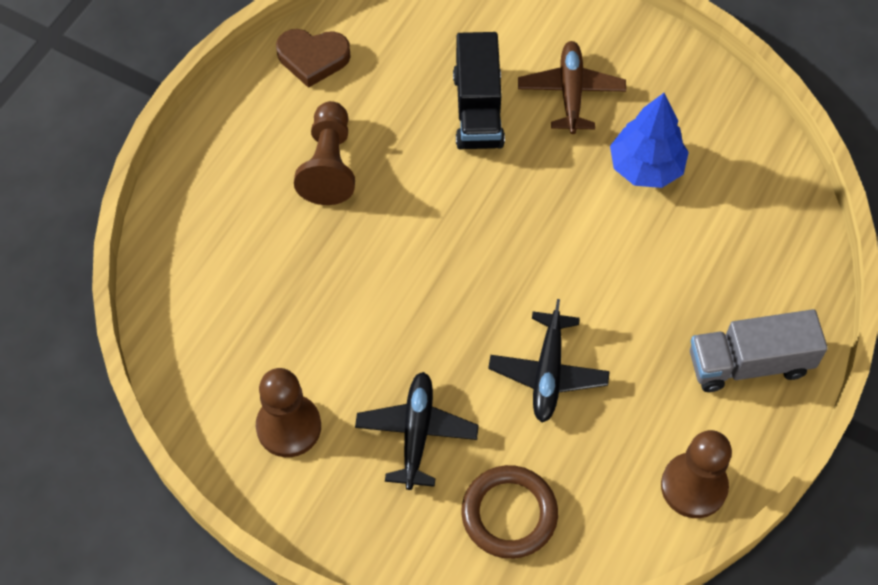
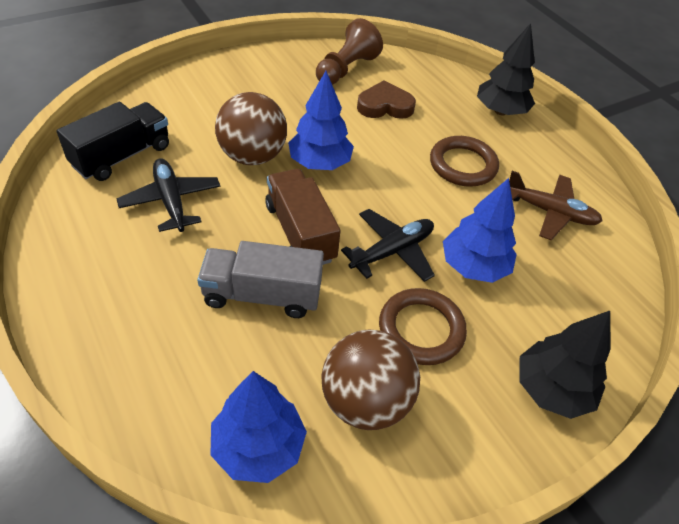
black tree: none = 0 -> [477,23,535,115] [519,311,611,419] = 2
blue tree: [610,93,689,188] = 1 -> [210,371,307,483] [288,71,354,170] [443,178,517,283] = 3
brown ball: none = 0 -> [215,92,287,165] [321,329,420,430] = 2
brown pawn: [256,368,321,457] [294,101,355,205] [661,430,732,518] = 3 -> [316,18,383,85] = 1
brown ring: [461,465,558,559] = 1 -> [379,288,467,365] [430,136,499,187] = 2
brown truck: none = 0 -> [265,169,341,265] = 1

